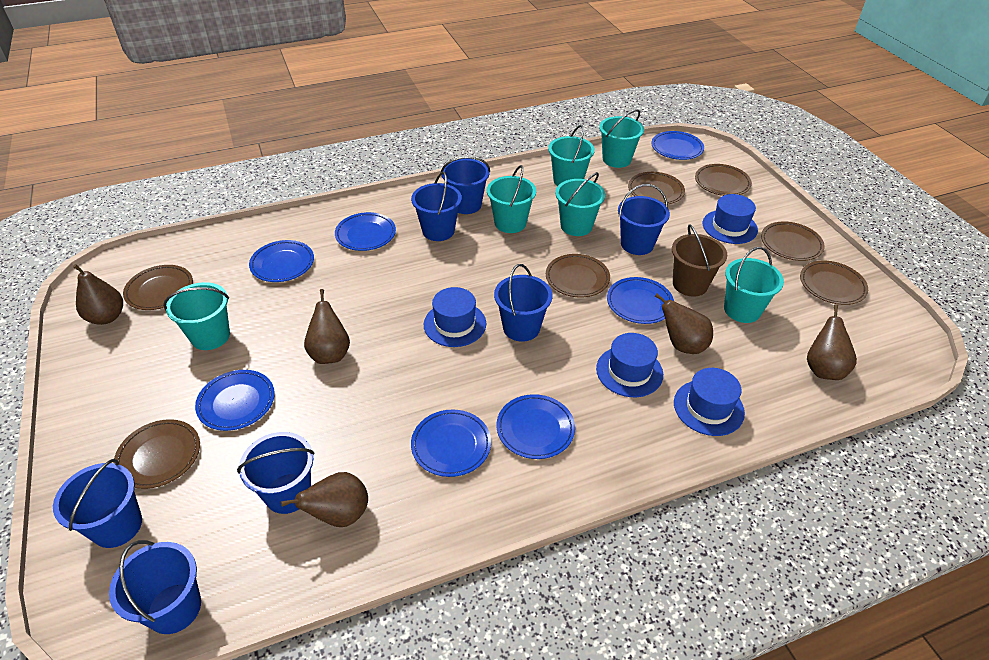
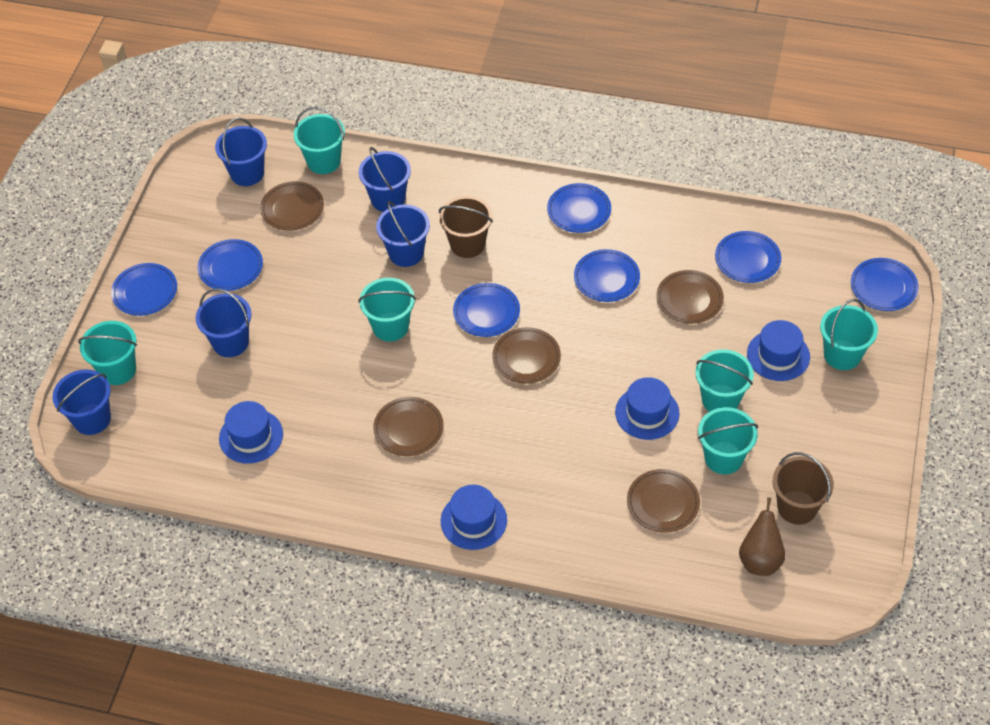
blue bucket: [53,459,142,548] [109,540,201,634] [237,432,315,514] [411,172,462,241] [441,156,490,214] [494,264,553,342] [618,184,670,255] = 7 -> [53,369,111,435] [196,289,252,357] [215,118,267,186] [359,147,411,212] [376,201,430,267] = 5
brown bucket: [672,224,727,297] = 1 -> [439,196,493,258] [773,452,834,525] = 2
brown pear: [73,264,123,325] [281,472,368,527] [304,289,350,364] [655,294,713,354] [807,304,857,380] = 5 -> [739,497,785,576] = 1
brown plate: [114,419,200,489] [123,265,193,310] [546,254,610,297] [628,172,685,204] [695,164,752,196] [761,222,825,261] [800,261,868,305] = 7 -> [260,181,324,231] [373,397,444,456] [492,327,561,384] [627,469,700,533] [656,270,724,324] = 5

